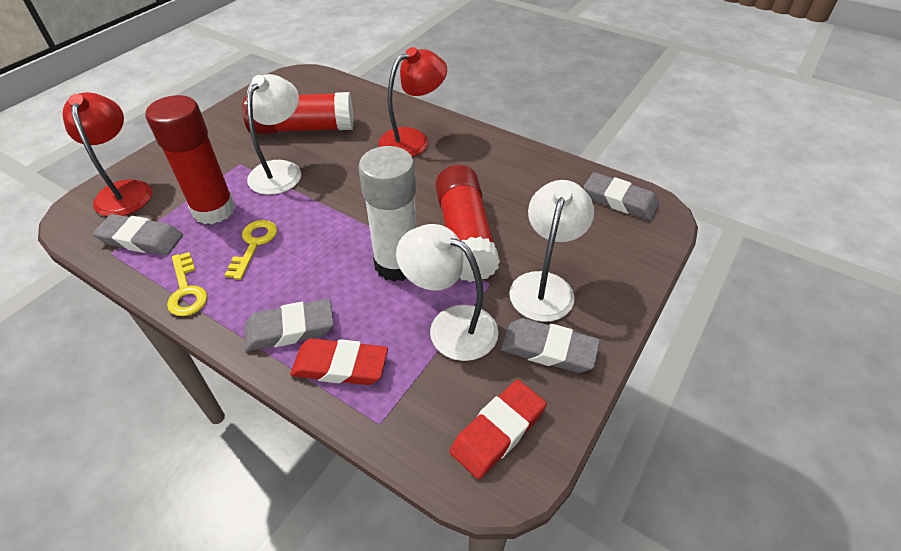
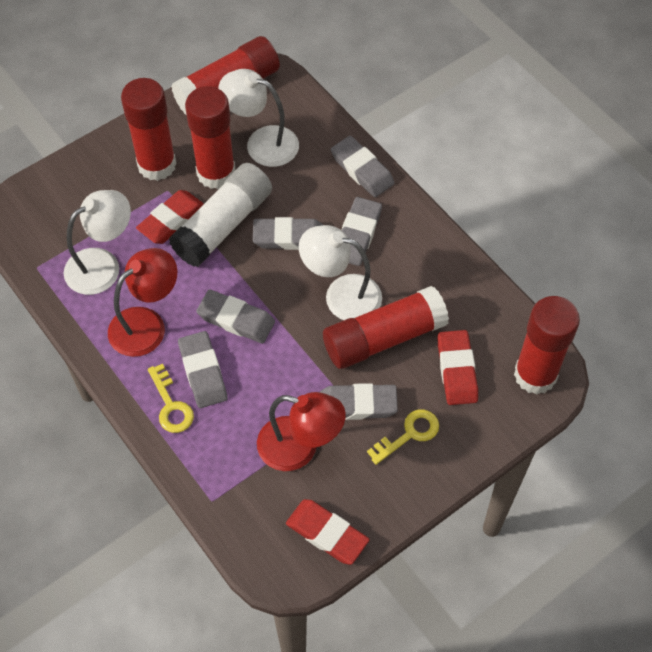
grey eraser: [93,214,183,256] [244,299,334,351] [501,318,600,373] [584,172,659,220] = 4 -> [178,331,228,408] [196,289,275,344] [253,217,323,250] [320,383,398,420] [331,136,394,197] [342,197,382,266] = 6
red eraser: [290,338,388,385] [450,380,547,479] = 2 -> [136,190,204,244] [286,499,369,565] [438,330,478,405] = 3
red glue stick: [146,95,235,224] [242,92,353,134] [436,165,500,282] = 3 -> [121,78,176,181] [171,36,280,115] [185,86,235,189] [323,286,449,369] [514,296,580,395] = 5

